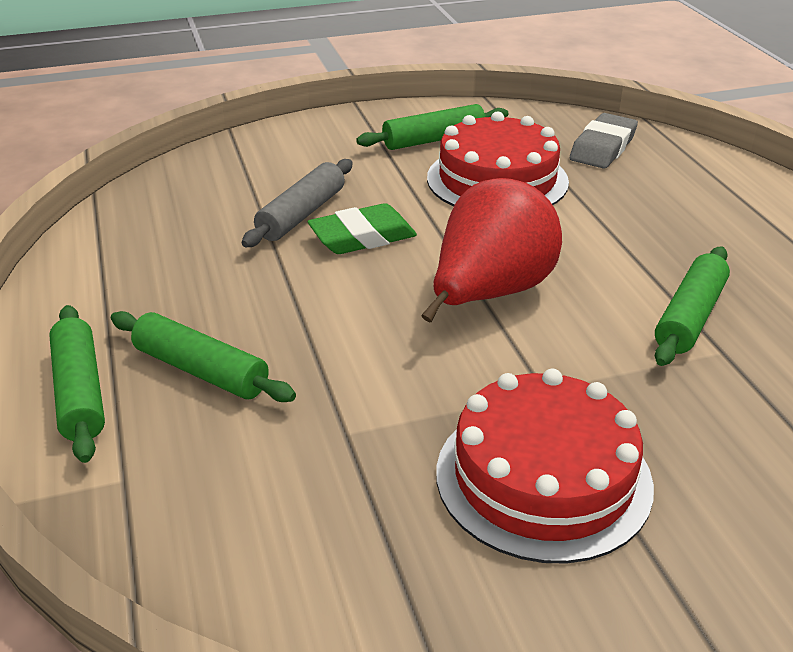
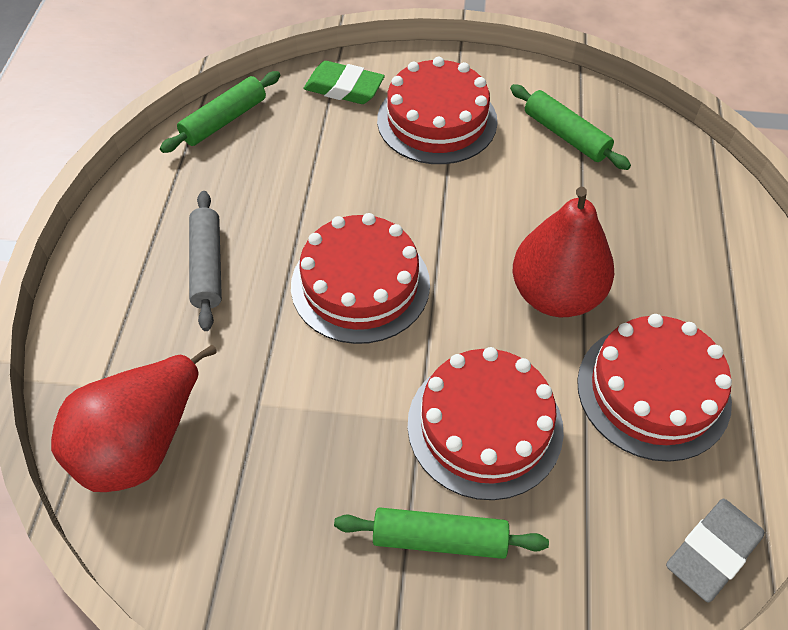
green rolling pin: [49,305,105,463] [111,311,296,402] [356,104,509,150] [655,247,730,366] = 4 -> [160,71,281,153] [334,507,549,559] [510,84,631,170] = 3
red cake: [427,112,569,206] [436,369,654,564] = 2 -> [291,213,430,344] [377,57,498,164] [408,347,564,500] [577,314,732,462] = 4
red pear: [421,178,562,322] = 1 -> [51,345,217,492] [513,187,614,317] = 2

